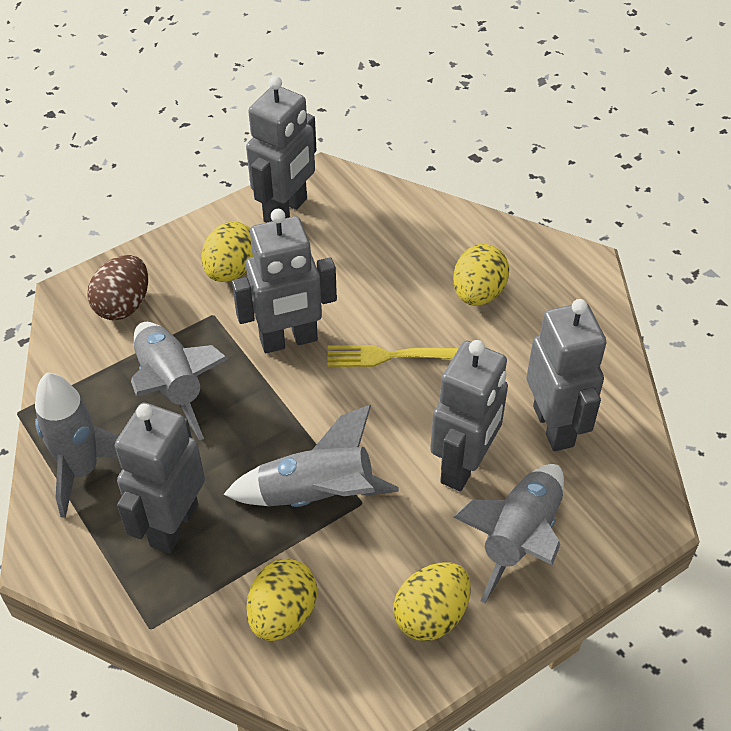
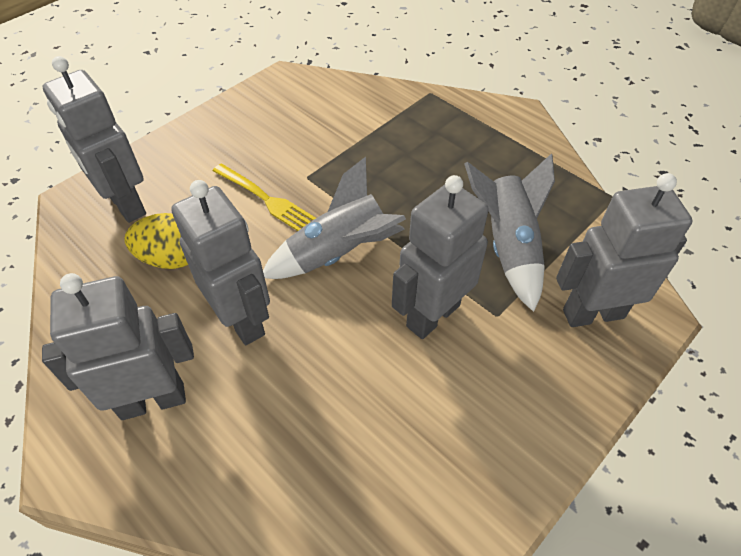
brown egg: [88,255,148,320] = 1 -> none = 0
grey rocket: [35,373,119,518] [131,322,228,441] [224,405,399,507] [453,464,564,603] = 4 -> [263,157,406,279] [464,153,555,312] = 2
yellow egg: [201,221,253,282] [246,559,317,641] [393,563,471,641] [453,244,509,306] = 4 -> [125,213,188,269] = 1

